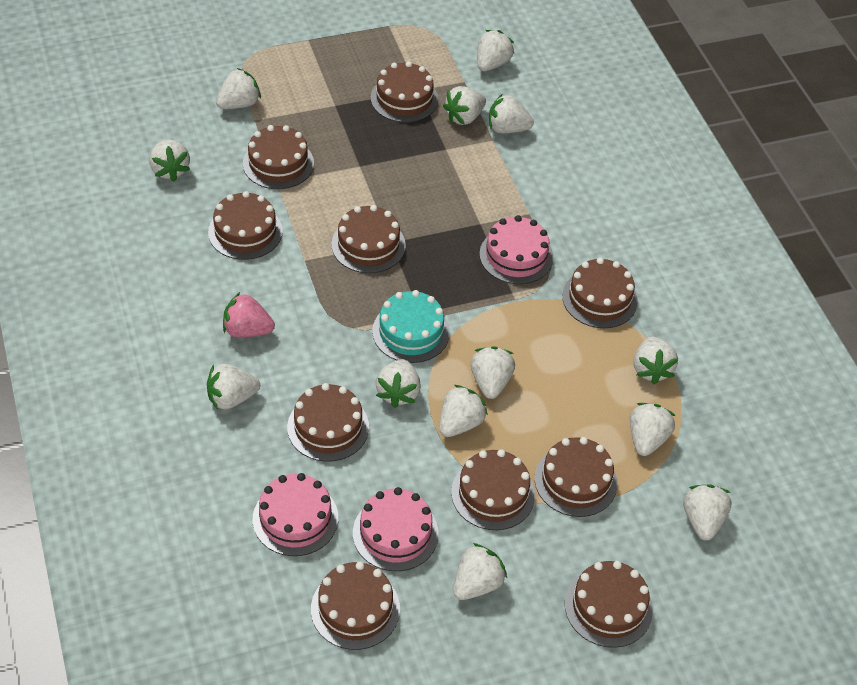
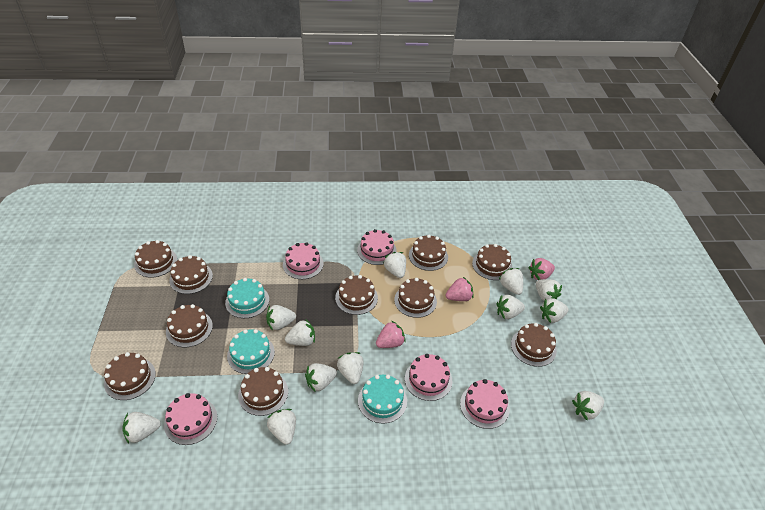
pink cake: [253,473,338,556] [353,487,439,571] [479,215,553,284] = 3 -> [164,393,217,445] [283,242,324,279] [357,229,397,265] [405,354,452,401] [460,379,510,429] = 5
pink strawberry: [223,292,275,338] = 1 -> [376,321,406,348] [445,277,474,301] [528,258,555,280] = 3
turquoise cake: [372,290,450,363] = 1 -> [225,278,269,318] [227,329,275,374] [358,375,407,424] = 3
white strawberry: [149,140,190,181] [207,364,260,410] [216,68,261,109] [375,359,421,408] [439,385,488,437] [443,86,486,125] [453,543,507,600] [470,346,515,399] [477,30,514,71] [489,94,534,133] [630,403,676,456] [634,337,678,384] [683,484,731,540] = 13 -> [122,412,161,443] [266,305,296,331] [267,409,296,445] [285,320,315,346] [305,363,337,392] [337,352,364,384] [383,252,406,278] [496,295,525,319] [499,268,523,295] [536,279,562,301] [540,298,569,323] [572,391,604,421] = 12

